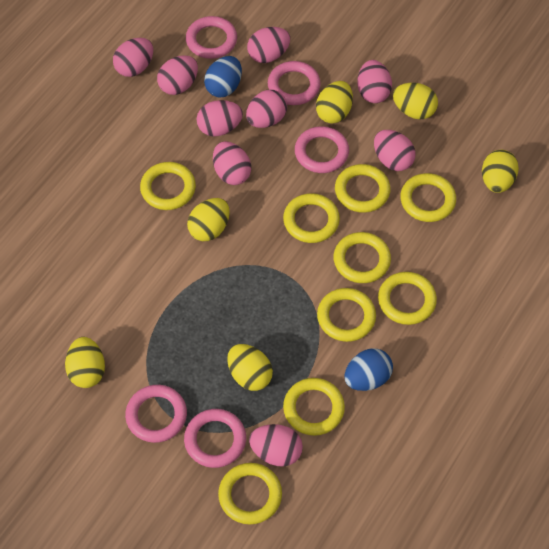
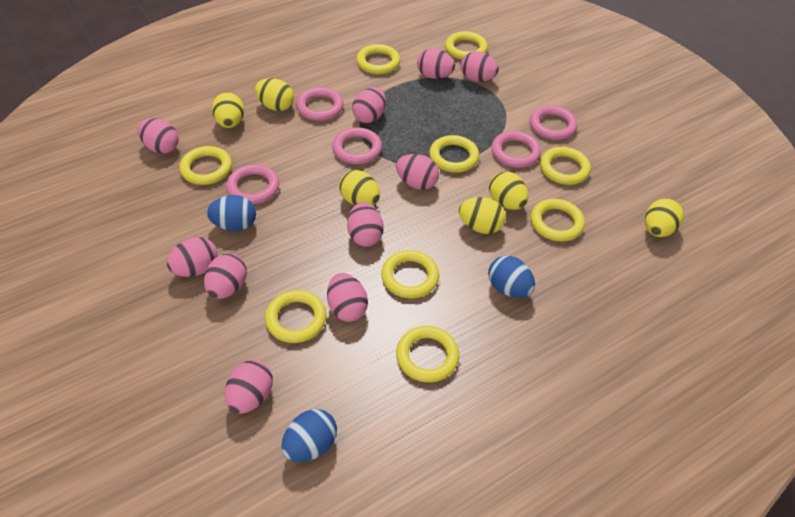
blue egg: [204,56,242,98] [344,349,393,391] = 2 -> [207,195,256,231] [281,409,337,462] [488,256,535,298] = 3
pink egg: [113,38,153,77] [157,55,198,95] [197,100,243,137] [213,141,251,185] [246,90,287,128] [247,27,290,63] [249,424,303,467] [357,60,392,103] [374,130,415,171] = 9 -> [138,118,179,154] [167,237,217,277] [204,253,247,299] [225,360,273,414] [327,273,368,322] [347,202,384,247] [352,87,386,123] [396,154,439,190] [417,48,455,79] [461,51,499,82] = 10

